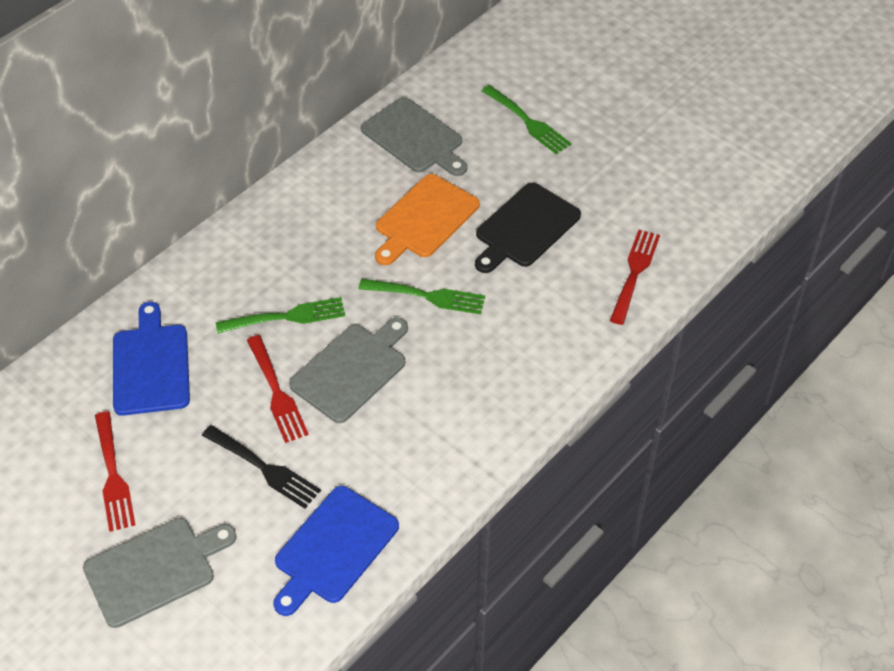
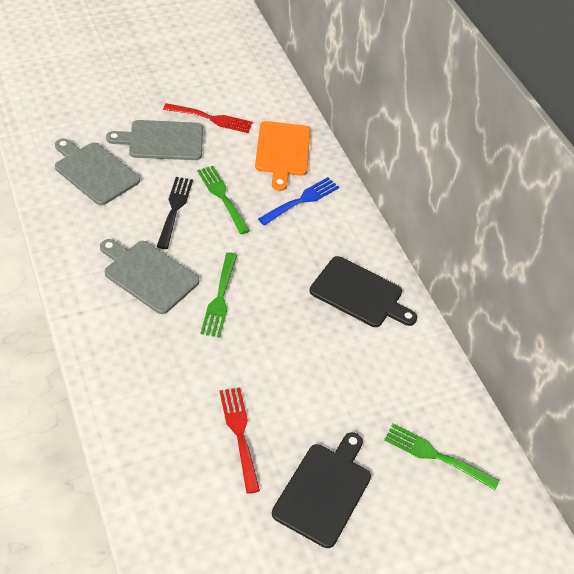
black cutting board: [475,183,581,273] = 1 -> [272,432,371,548] [310,256,417,327] = 2
blue cutting board: [113,302,190,416] [273,486,399,616] = 2 -> none = 0
blue fork: none = 0 -> [258,177,339,225] = 1
red fork: [95,411,135,532] [247,335,309,443] [610,230,660,325] = 3 -> [163,103,253,133] [219,387,260,494] = 2

